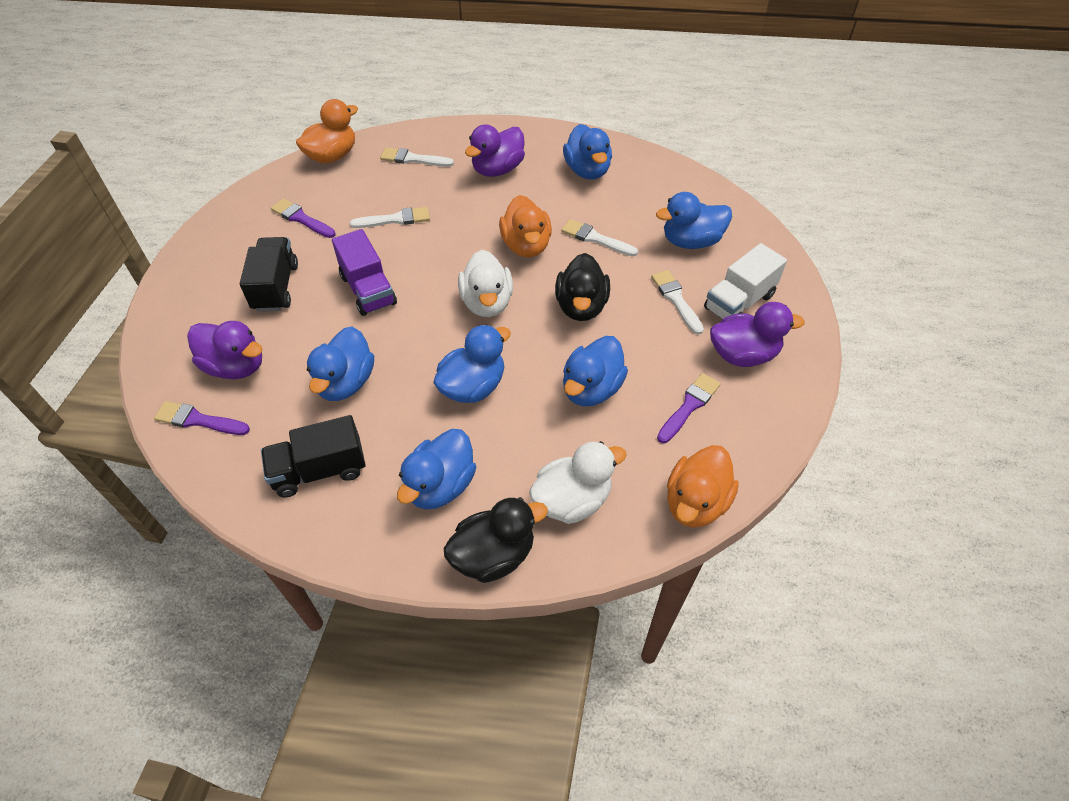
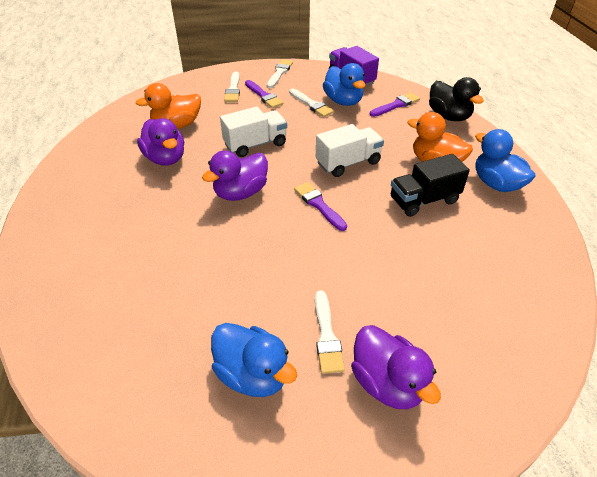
black duck: [444,497,548,583] [555,253,610,321] = 2 -> [429,77,484,121] = 1
black truck: [240,237,298,312] [261,415,366,497] = 2 -> [391,154,470,217] = 1
blue duck: [307,326,374,401] [397,429,476,510] [433,324,511,403] [563,124,612,180] [563,336,628,406] [656,192,732,249] = 6 -> [211,323,297,397] [323,63,366,106] [475,129,536,192] = 3
orange duck: [296,99,358,163] [499,195,552,257] [667,445,739,528] = 3 -> [135,83,201,129] [408,112,473,162] = 2
white duck: [458,250,513,317] [529,441,627,524] = 2 -> none = 0
white truck: [704,243,787,319] = 1 -> [220,107,287,157] [316,124,384,177] = 2

